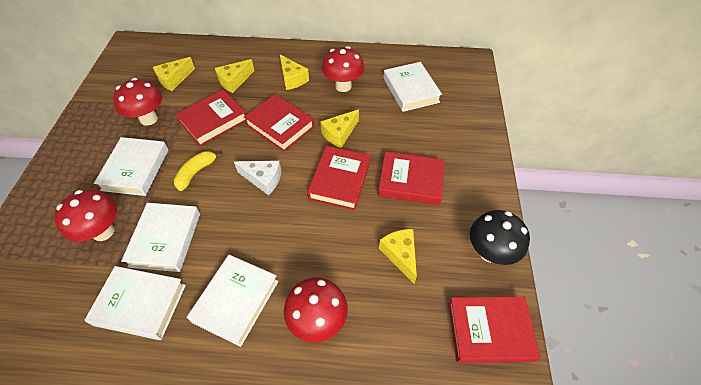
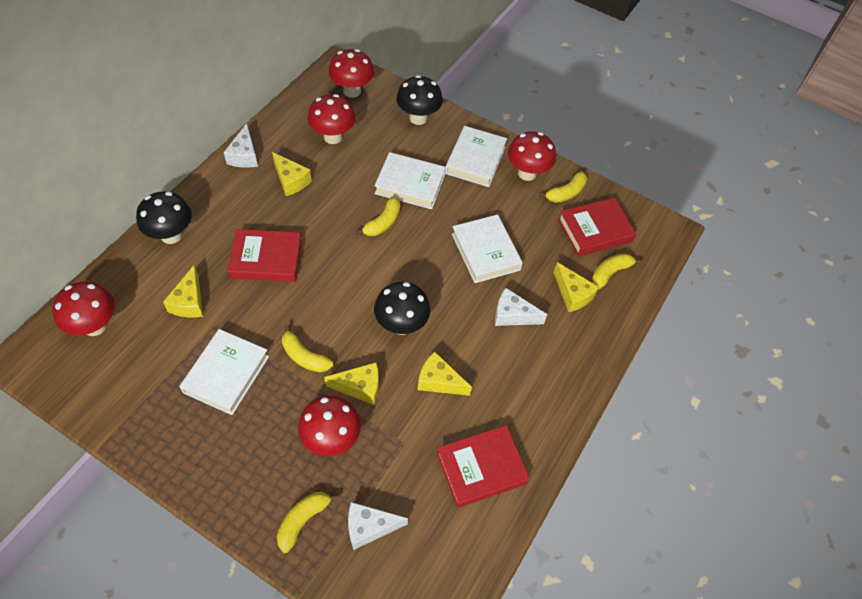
black mushroom: [470,210,530,265] = 1 -> [136,191,192,244] [374,282,430,335] [396,75,443,125] = 3
red book: [176,90,247,146] [244,94,314,152] [307,146,371,210] [378,152,445,205] [448,297,541,363] = 5 -> [227,229,302,282] [437,425,530,508] [558,198,637,256] = 3
red mushroom: [54,189,117,241] [113,78,162,126] [284,277,348,342] [322,46,364,92] = 4 -> [52,282,115,336] [298,396,361,456] [307,94,356,144] [328,49,374,98] [508,131,556,181] = 5
white book: [85,266,186,340] [94,137,169,196] [121,203,200,272] [186,255,279,347] [383,62,442,112] = 5 -> [179,329,269,415] [374,152,446,209] [445,126,507,187] [452,214,523,283] = 4
white cheese: [234,161,282,195] = 1 -> [224,123,258,168] [348,502,408,550] [495,288,548,326] = 3
yellow banana: [174,151,223,191] = 1 -> [277,492,339,553] [282,324,333,373] [356,196,400,236] [539,171,587,203] [592,253,642,289] = 5

